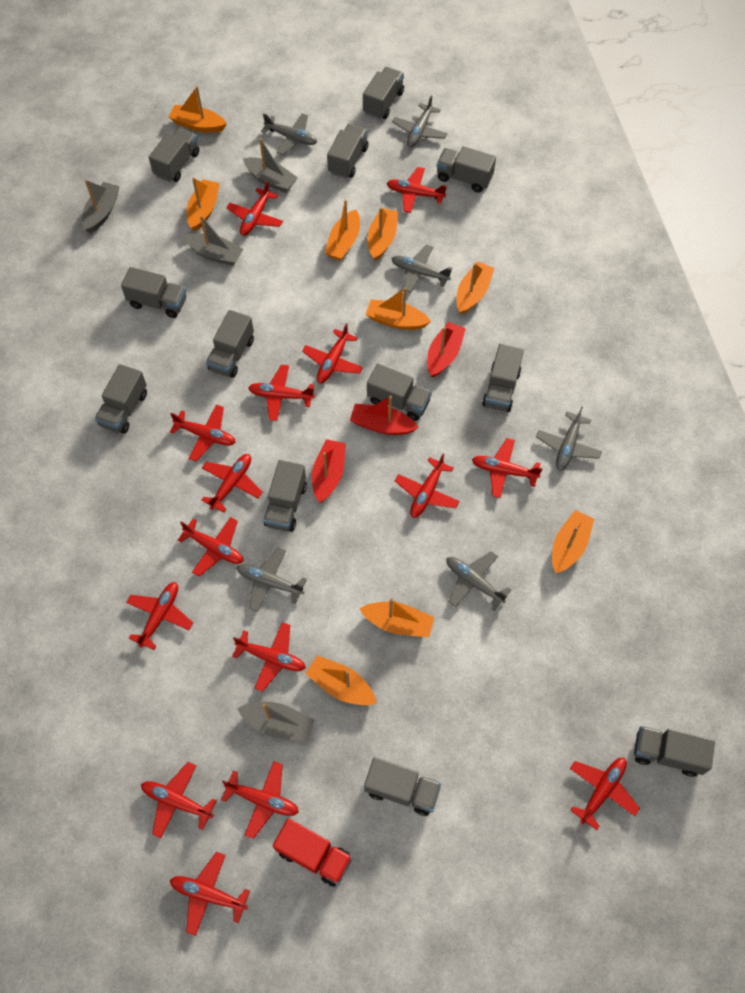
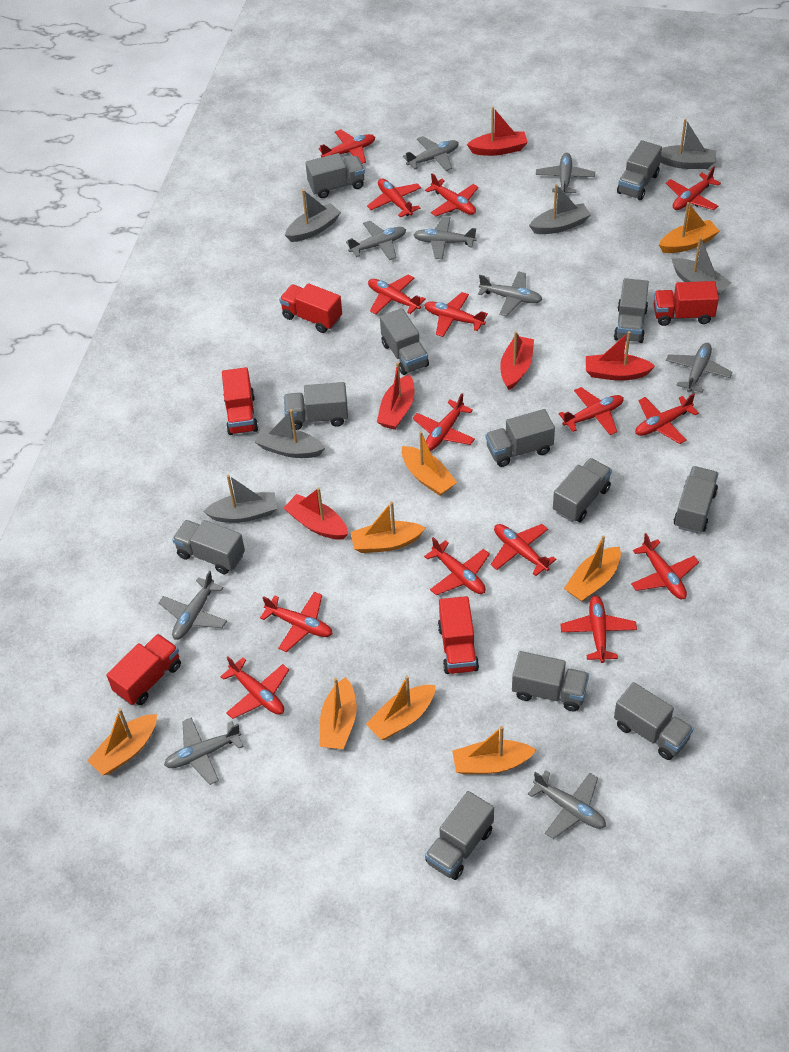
grey boat: [82,180,120,233] [183,215,243,266] [237,702,315,741] [243,138,298,193] = 4 -> [203,475,277,523] [255,409,325,458] [285,189,341,242] [529,184,591,234] [660,119,716,169] [672,237,731,295] = 6
grey plane: [237,548,307,612] [261,113,317,155] [391,245,453,293] [392,96,447,147] [446,551,511,611] [536,406,602,471] = 6 -> [159,571,227,640] [164,717,244,785] [346,221,406,260] [403,136,459,171] [413,216,477,259] [478,271,542,316] [528,770,606,839] [536,153,595,194] [666,343,732,393] = 9
orange boat: [169,86,227,133] [187,177,220,231] [305,655,377,705] [325,200,360,261] [359,598,434,637] [366,287,431,330] [367,207,398,261] [456,261,494,315] [552,510,594,573] = 9 -> [87,708,157,775] [320,677,357,749] [350,501,425,553] [366,676,436,740] [402,431,457,496] [452,726,536,774] [564,535,621,602] [659,202,719,253] = 8
red boat: [312,439,346,503] [350,396,419,435] [427,322,466,378] = 3 -> [284,487,348,540] [377,362,414,430] [467,107,528,156] [500,331,534,390] [586,331,655,381] = 5
red truck: [273,818,352,887] = 1 -> [106,634,181,705] [222,367,258,435] [279,283,342,333] [438,596,479,674] [654,281,719,326] = 5

